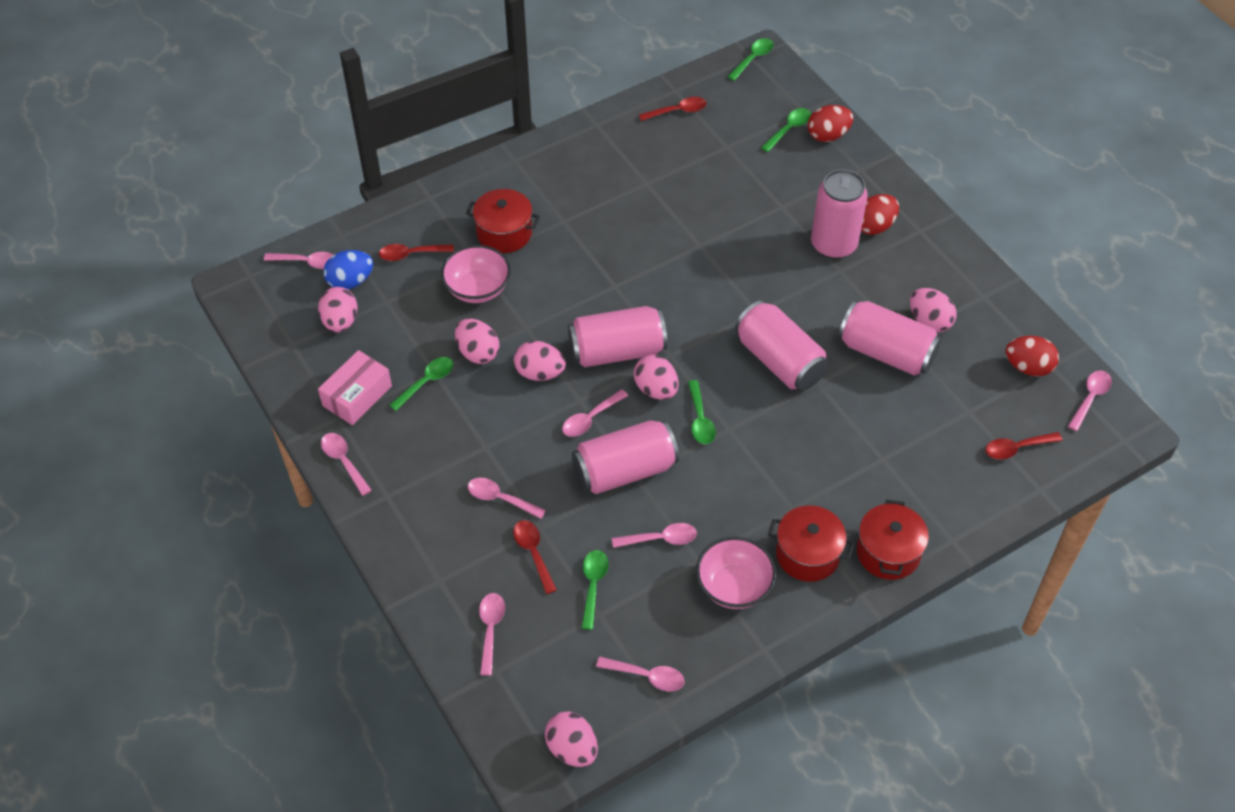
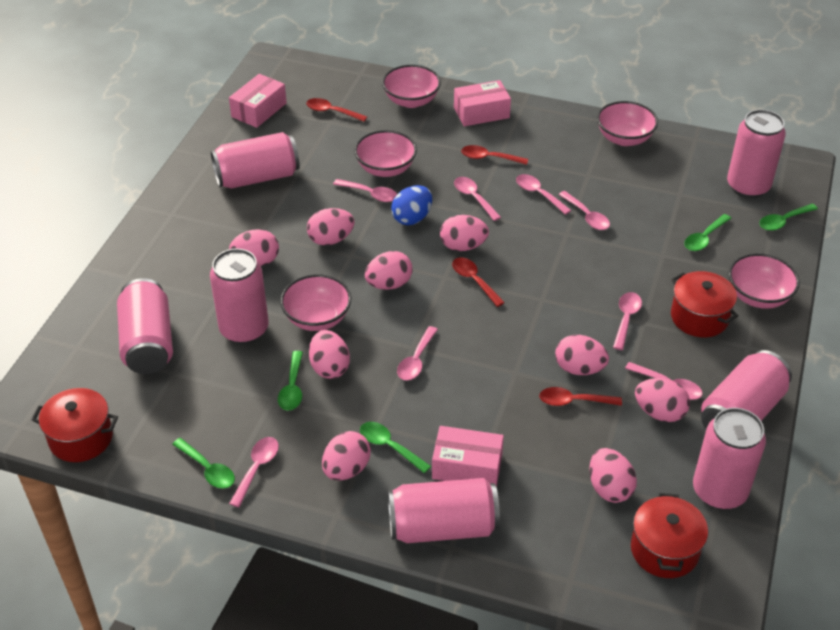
pink bowl: [441,245,511,303] [696,537,776,609] = 2 -> [280,274,351,331] [354,130,417,177] [382,65,441,108] [597,101,658,146] [728,253,800,309] = 5
pink box: [318,350,392,425] = 1 -> [229,74,287,128] [432,426,504,488] [454,80,511,126] = 3
pink can: [568,306,667,367] [572,420,679,494] [735,300,828,391] [811,169,868,259] [838,300,942,376] = 5 -> [117,278,173,374] [210,249,269,344] [211,132,300,189] [388,478,500,543] [693,408,766,510] [701,350,792,429] [727,109,786,198] = 7
pink egg: [318,287,357,332] [455,319,499,364] [514,341,566,381] [545,711,598,767] [634,355,679,400] [910,288,957,332] = 6 -> [229,229,279,266] [307,208,355,246] [309,330,350,379] [322,431,371,481] [365,251,413,290] [440,215,489,251] [555,335,609,375] [589,448,637,503] [635,378,690,422] = 9
red egg: [808,105,853,142] [861,194,899,235] [1005,336,1059,376] = 3 -> none = 0

